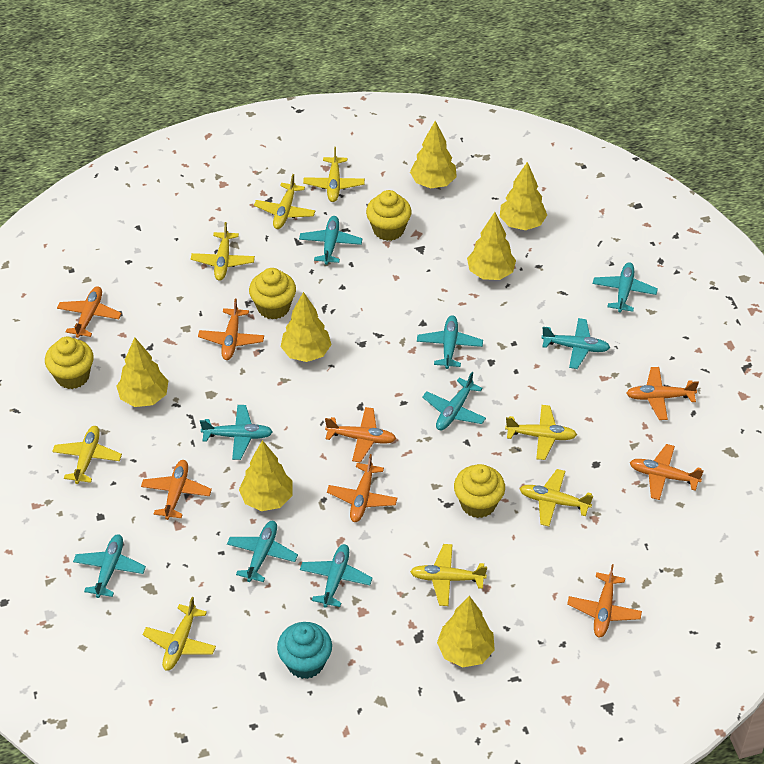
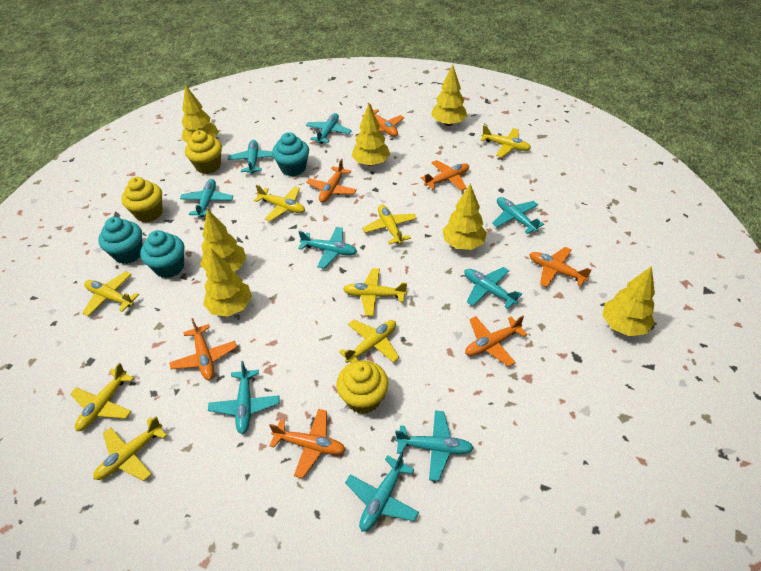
orange plane: [57,286,122,338] [141,460,212,520] [198,298,264,360] [325,407,396,462] [327,454,398,522] [567,564,642,637] [626,367,699,420] [630,444,704,500] = 8 -> [169,318,237,380] [269,409,346,478] [306,159,357,203] [362,103,404,137] [421,160,469,191] [465,316,528,367] [529,247,592,287] = 7
turquoise cupcake: [277,622,332,679] = 1 -> [98,217,143,264] [140,230,184,278] [272,132,309,177] = 3
yellow cupcake: [45,337,94,389] [249,268,296,319] [366,190,411,241] [454,464,505,518] = 4 -> [121,177,163,223] [185,130,222,174] [336,360,388,414] = 3

